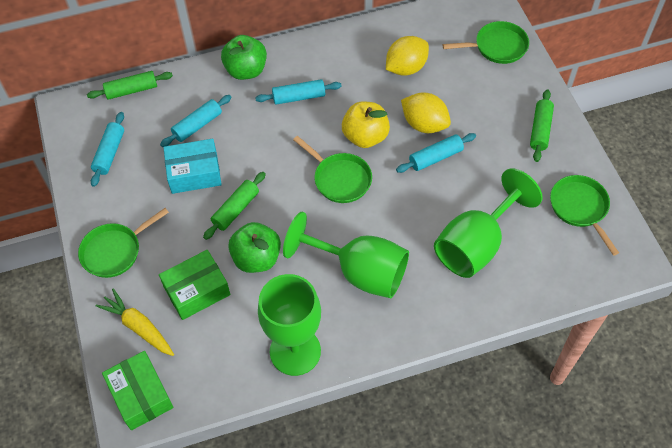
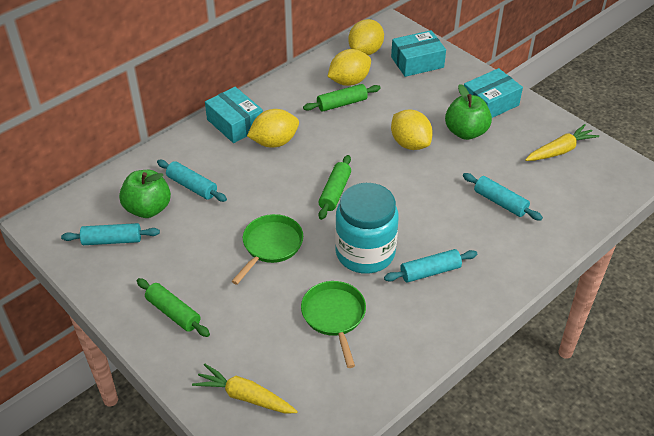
green box: [102,351,174,430] [159,250,230,320] = 2 -> none = 0
green goblet: [258,274,321,376] [283,212,409,298] [434,168,542,278] = 3 -> none = 0
green pan: [78,208,169,278] [293,136,372,203] [443,21,529,64] [550,175,619,256] = 4 -> [232,214,303,285] [301,281,366,368] = 2
turquoise box: [163,139,222,194] = 1 -> [205,87,263,143] [391,30,446,77] [464,68,523,118] = 3
turquoise jar: none = 0 -> [335,183,399,274] = 1
yellow apple: [342,101,390,148] = 1 -> none = 0
yellow carrot: [96,288,174,356] = 1 -> [192,364,298,413] [525,124,599,161] = 2
yellow lemon: [386,36,429,76] [401,92,451,133] = 2 -> [247,109,299,148] [327,49,371,86] [348,19,384,55] [391,109,433,150] = 4

